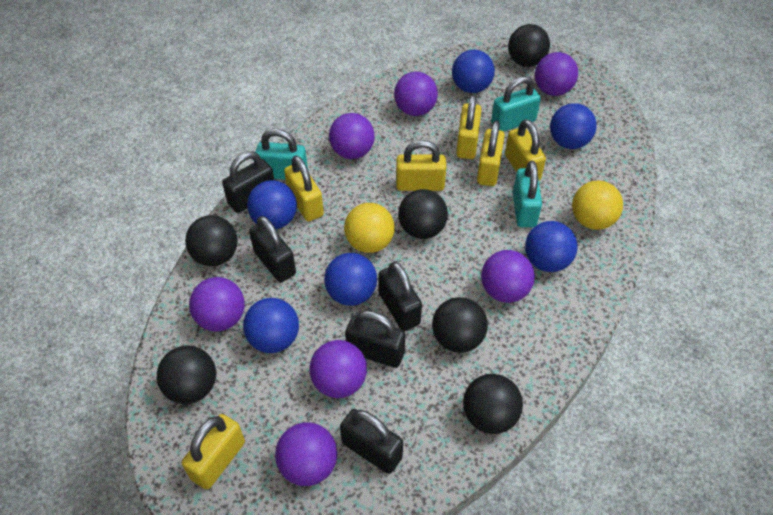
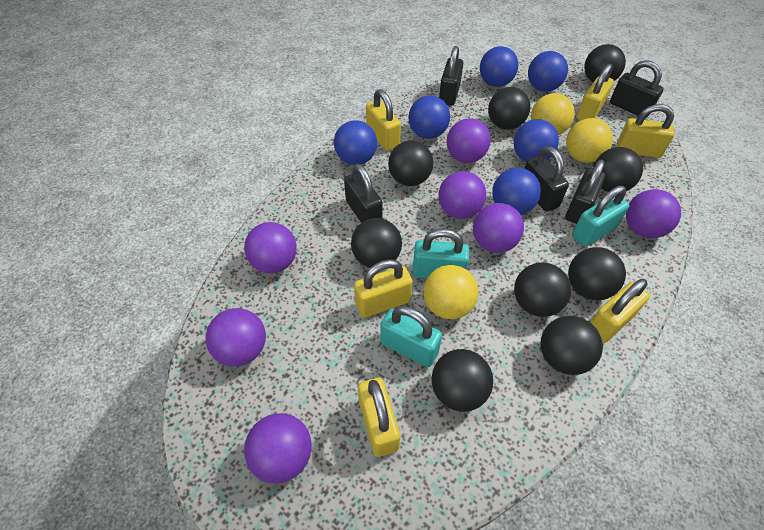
black ball: [157,346,216,404] [185,215,238,266] [398,189,448,239] [432,297,488,353] [463,374,523,434] [508,24,550,67] = 6 -> [351,218,402,268] [388,140,433,186] [432,349,493,412] [488,87,530,130] [514,262,571,317] [541,316,603,375] [568,247,626,300] [584,44,626,82] [593,147,643,192] = 9
yellow ball: [344,203,395,253] [572,181,623,230] = 2 -> [423,265,479,319] [531,93,575,135] [566,118,613,163] = 3

